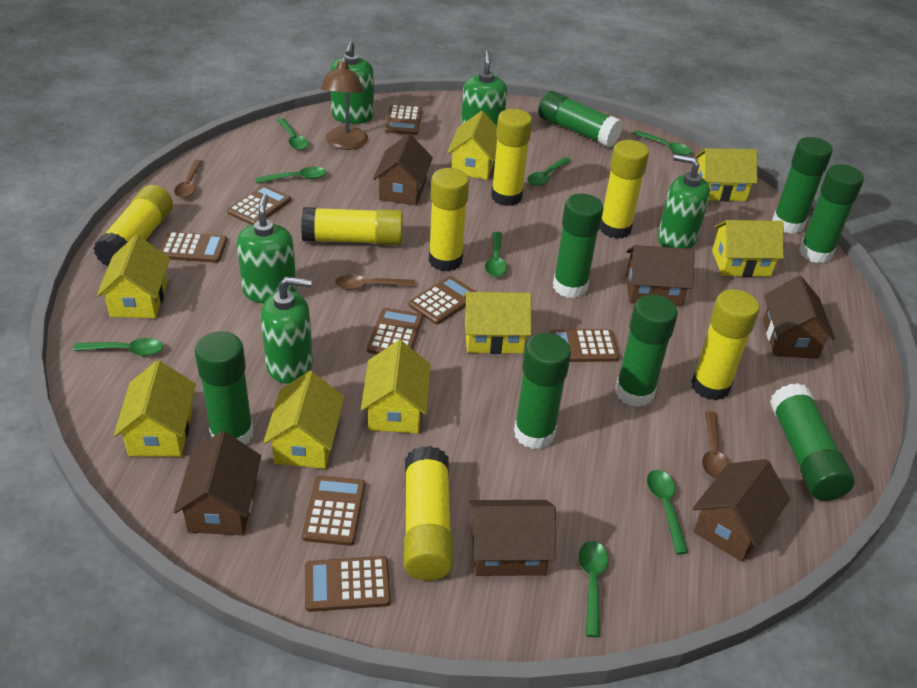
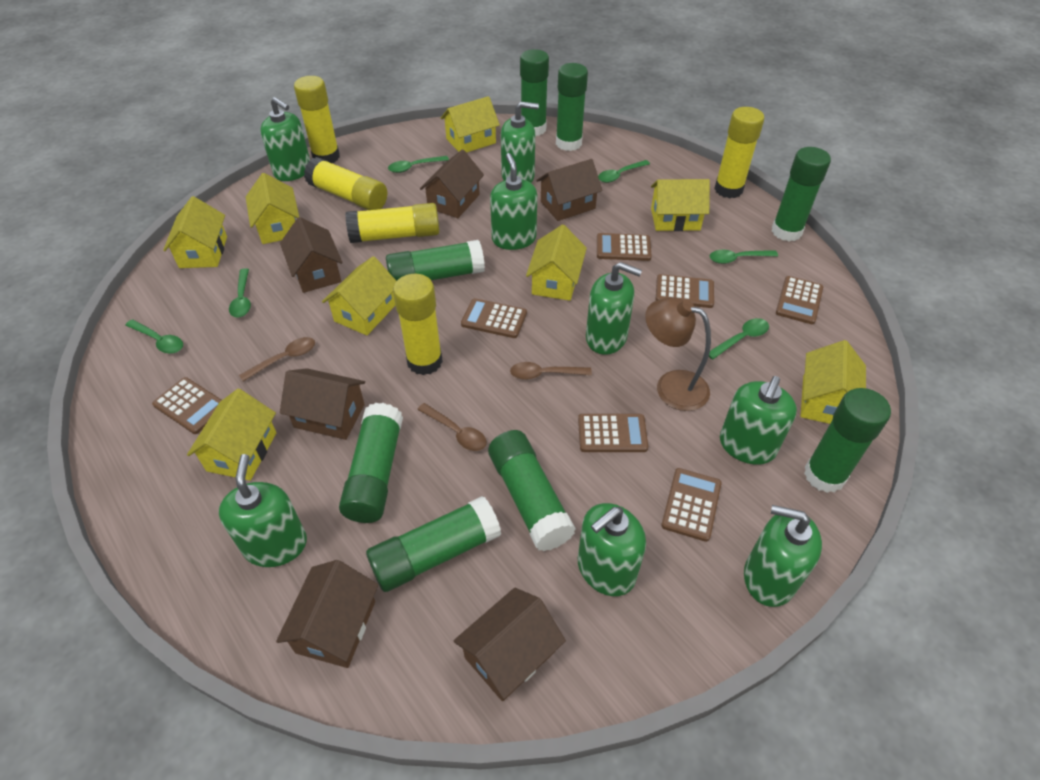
brown calculator: [160,232,227,263] [227,185,291,225] [302,475,366,546] [305,556,391,612] [367,308,423,354] [385,104,422,135] [409,276,476,324] [549,329,619,362] = 8 -> [152,377,222,434] [461,298,527,338] [578,414,648,452] [597,233,652,261] [656,274,714,308] [661,468,722,542] [776,276,823,324] = 7
green soap dispenser: [237,194,297,304] [261,277,313,384] [330,40,374,124] [461,50,507,126] [658,154,710,249] = 5 -> [219,454,307,567] [260,97,310,181] [490,153,537,250] [501,102,539,183] [578,503,646,596] [586,262,642,355] [720,376,797,465] [744,505,822,607] = 8
green spoon: [73,338,163,356] [255,167,326,183] [277,118,309,150] [485,232,507,277] [528,157,571,186] [579,541,608,638] [633,130,692,156] [647,470,688,554] = 8 -> [125,319,183,354] [229,268,251,317] [388,156,449,173] [598,160,650,183] [709,318,769,360] [710,250,778,264] = 6
yellow glue stick: [93,185,173,266] [301,207,403,245] [404,446,454,581] [429,168,469,272] [491,109,532,206] [600,140,649,239] [691,289,760,401] = 7 -> [294,76,340,163] [304,157,387,210] [345,203,439,243] [393,274,443,375] [714,107,764,198] = 5

